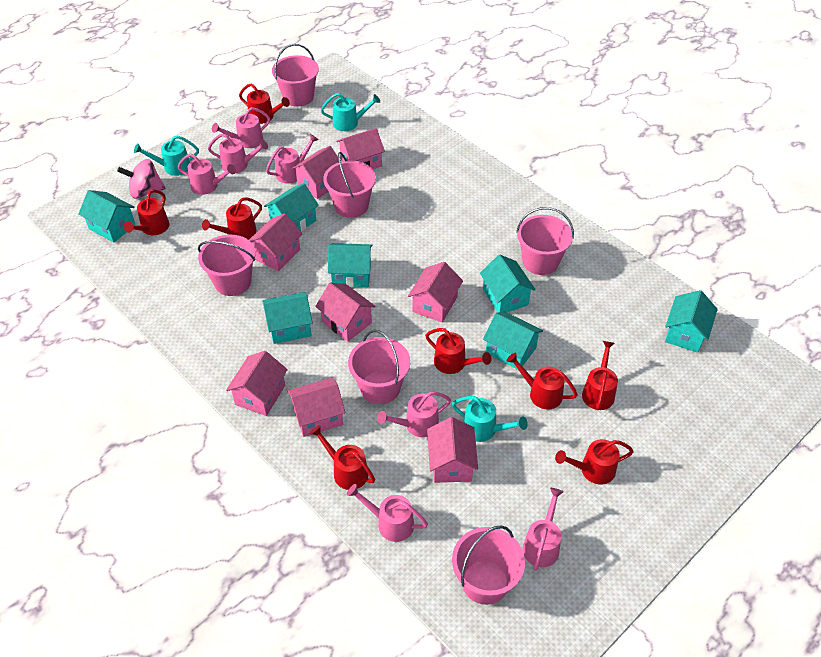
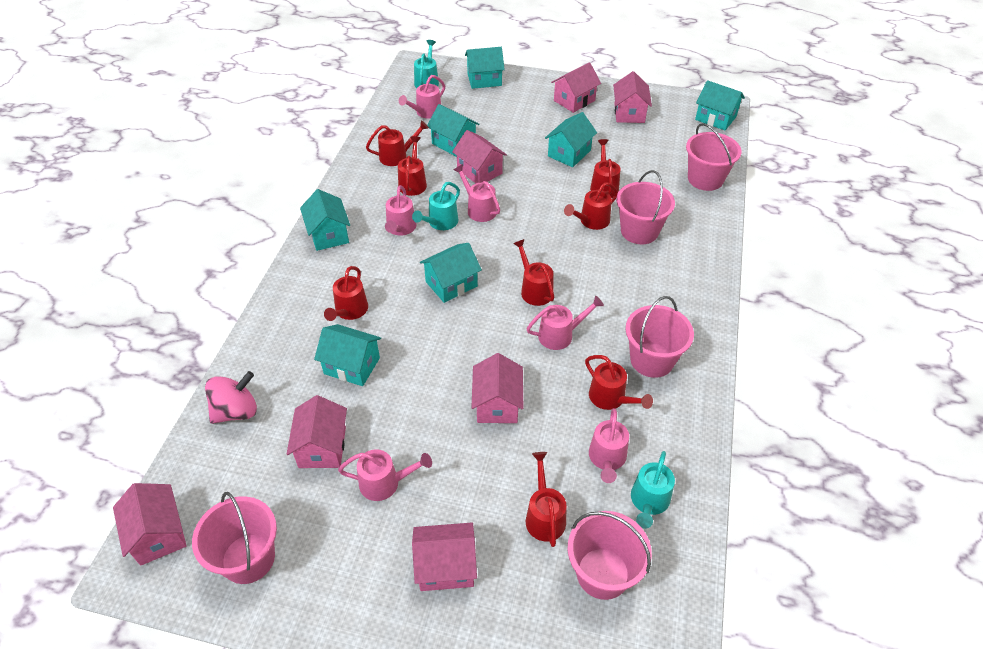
pink bucket: [198,235,255,296] [272,44,319,107] [323,152,376,218] [348,330,410,404] [452,525,525,605] [516,207,574,275] = 6 -> [192,492,277,584] [568,511,652,600] [616,170,675,244] [625,296,694,378] [686,123,741,191] = 5
pink house: [226,351,288,416] [249,213,303,271] [287,378,345,437] [292,146,339,199] [315,283,376,342] [336,128,385,169] [408,262,463,323] [427,417,478,483] = 8 -> [113,483,187,566] [287,395,347,468] [412,523,477,591] [452,130,507,183] [471,353,523,423] [551,62,601,113] [613,71,652,123] = 7
pink watering can: [178,154,236,195] [208,133,268,173] [212,107,270,148] [266,134,318,184] [347,484,428,542] [377,392,451,437] [523,488,564,571] = 7 -> [338,449,432,501] [385,185,417,235] [399,75,445,119] [453,164,500,222] [527,296,604,350] [589,408,629,483] = 6

